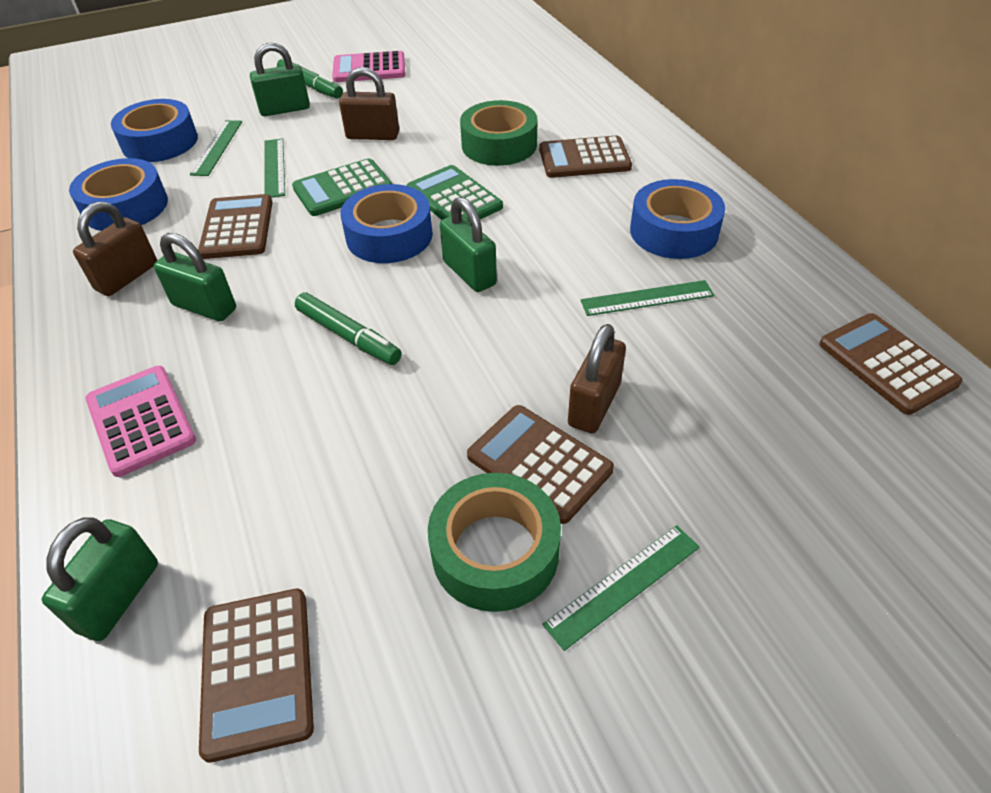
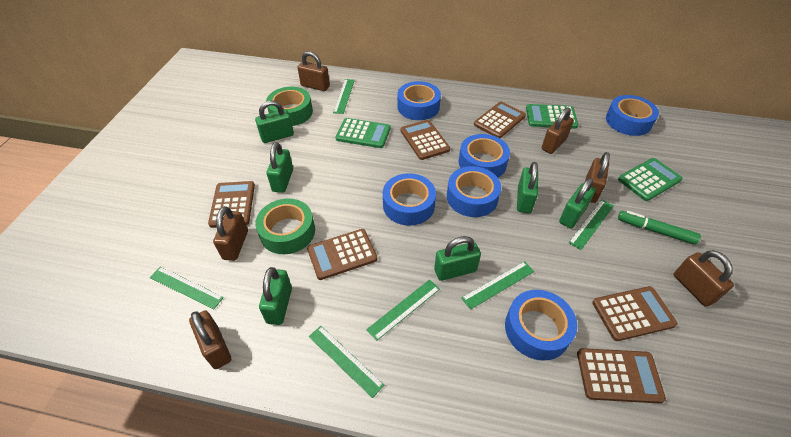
blue tape: [69,158,168,231] [111,99,198,162] [341,184,433,263] [630,179,725,259] = 4 -> [383,173,436,226] [397,81,441,120] [447,166,501,217] [459,134,510,177] [505,290,577,361] [606,95,659,136] = 6
brown calculator: [198,194,273,259] [199,589,314,763] [467,405,614,524] [539,136,632,178] [819,313,963,415] = 5 -> [208,181,255,228] [307,229,377,280] [400,120,450,160] [474,102,526,138] [577,348,666,404] [592,286,677,341] = 6
brown padlock: [73,202,157,296] [339,67,399,140] [568,324,626,433] = 3 -> [189,310,231,369] [213,206,248,261] [298,51,330,91] [541,107,574,154] [585,152,610,203] [673,250,734,307] = 6
green calculator: [292,158,392,216] [406,165,503,221] = 2 -> [336,118,391,148] [526,104,578,129] [618,158,682,201] = 3
green marker: [277,59,343,98] [295,293,402,365] = 2 -> [618,211,701,245] = 1
green padlock: [42,517,158,641] [154,233,236,322] [250,43,310,116] [440,197,497,292] = 4 -> [255,100,294,143] [259,267,292,325] [267,142,293,193] [434,236,481,281] [517,162,538,213] [559,178,596,229] = 6
green ruler: [190,120,242,176] [264,138,285,198] [542,525,700,651] [581,280,714,316] = 4 -> [150,267,224,309] [309,326,384,398] [333,79,355,114] [366,279,440,341] [461,261,534,310] [568,200,614,250] = 6
pink calculator: [85,366,196,477] [332,51,405,82] = 2 -> none = 0

